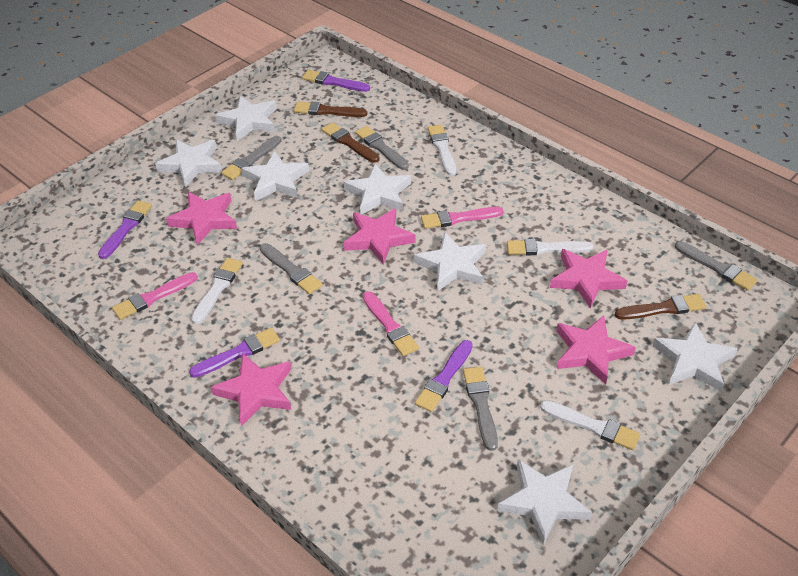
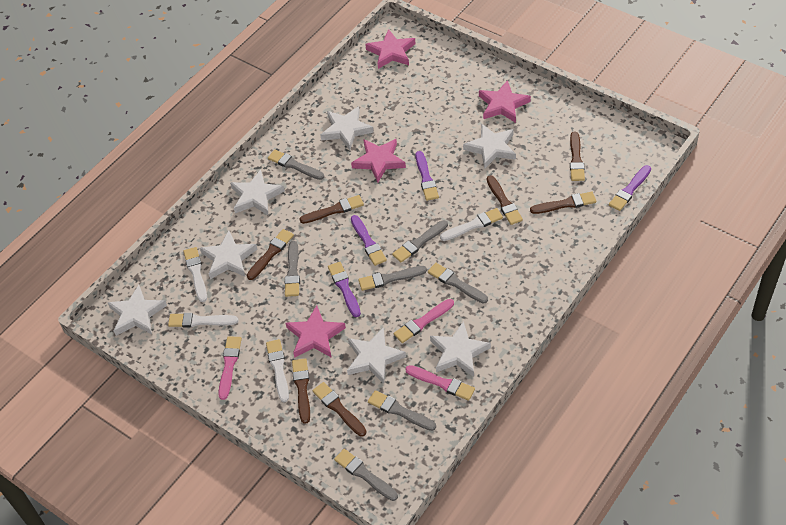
brown brush: [294,102,367,117] [322,122,379,163] [615,294,706,320] = 3 -> [247,229,294,280] [292,358,310,424] [300,195,364,224] [312,382,367,437] [487,175,523,225] [530,192,596,214] [570,132,585,181] = 7
grey brush: [221,136,281,180] [259,243,323,294] [355,126,409,170] [463,367,498,451] [675,241,758,291] = 5 -> [268,150,324,180] [285,241,300,297] [334,449,398,501] [358,266,427,291] [368,390,436,431] [392,220,448,262] [428,263,488,304] = 7
pink star: [166,192,237,245] [211,353,291,427] [344,208,416,265] [550,249,627,309] [556,315,636,385] = 5 -> [285,306,346,358] [351,139,406,182] [365,29,415,69] [479,80,531,123] = 4

